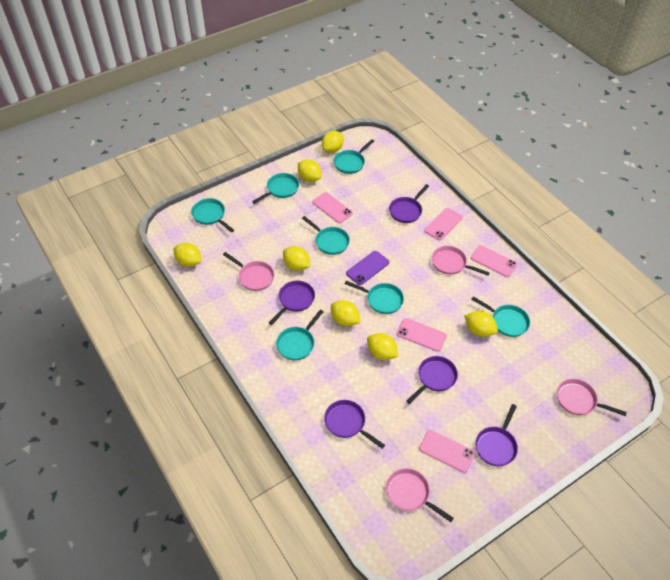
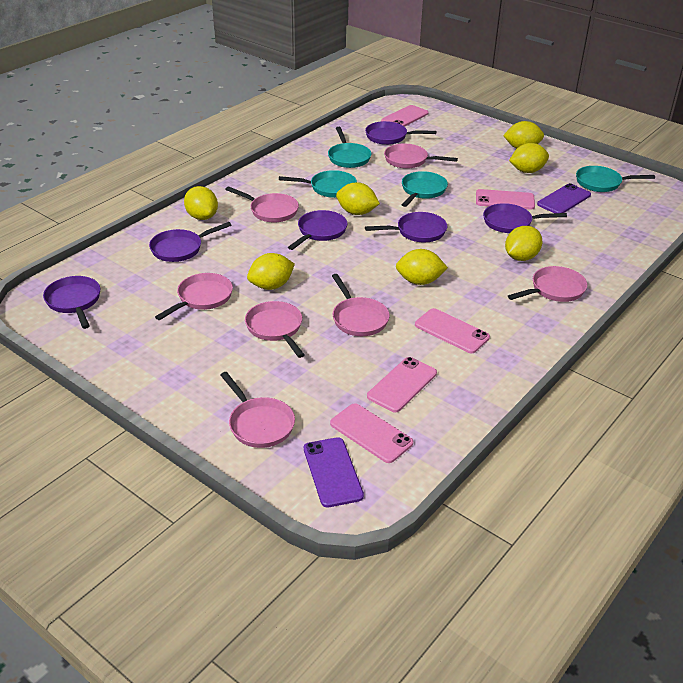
pink pan: [223,252,274,291] [386,468,454,522] [432,246,490,276] [557,379,627,416] = 4 -> [155,273,233,320] [220,372,295,448] [225,186,299,222] [245,301,305,358] [332,274,389,336] [384,144,458,169] [508,266,587,302] = 7
purple pan: [269,281,315,325] [324,400,385,449] [389,184,429,223] [407,356,458,404] [475,404,518,466] = 5 -> [43,276,100,329] [149,222,232,262] [288,210,348,250] [365,121,436,145] [365,212,447,242] [483,203,567,233] = 6
purple phone: [346,251,389,285] = 1 -> [304,437,364,508] [537,183,591,213] = 2
turquoise pan: [191,198,234,232] [252,173,299,204] [276,310,323,360] [302,216,350,255] [333,139,374,174] [345,281,404,314] [471,296,530,337] = 7 -> [279,170,357,198] [328,127,372,168] [401,171,448,207] [576,166,655,192] = 4

